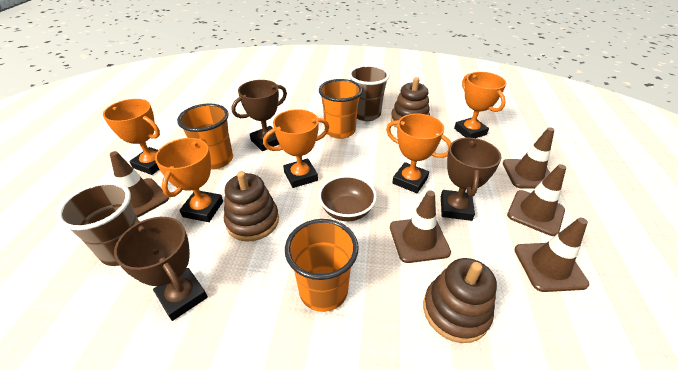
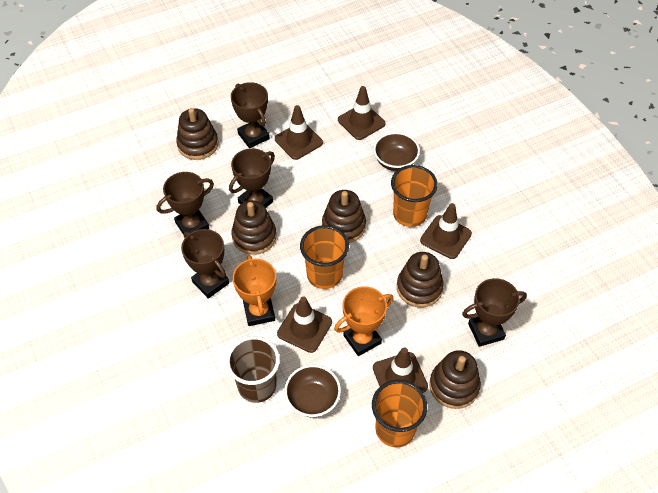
brown bowl: [318,175,377,221] = 1 -> [284,365,341,417] [373,132,420,171] = 2
brown cup: [56,181,139,266] [349,65,390,121] = 2 -> [226,336,280,403] = 1
brown stacking toy: [224,171,279,242] [391,77,430,128] [423,258,497,343] = 3 -> [176,108,218,160] [231,200,276,255] [322,190,366,243] [397,252,444,307] [429,350,481,409] = 5
brown trophy: [114,217,208,321] [232,80,287,151] [441,138,501,221] = 3 -> [157,172,214,235] [181,229,229,299] [229,148,275,208] [231,82,270,148] [462,278,527,347] = 5
orange trophy: [103,99,160,175] [155,138,223,222] [263,109,329,188] [386,114,451,193] [454,72,506,138] = 5 -> [233,255,276,326] [334,286,393,356] = 2

